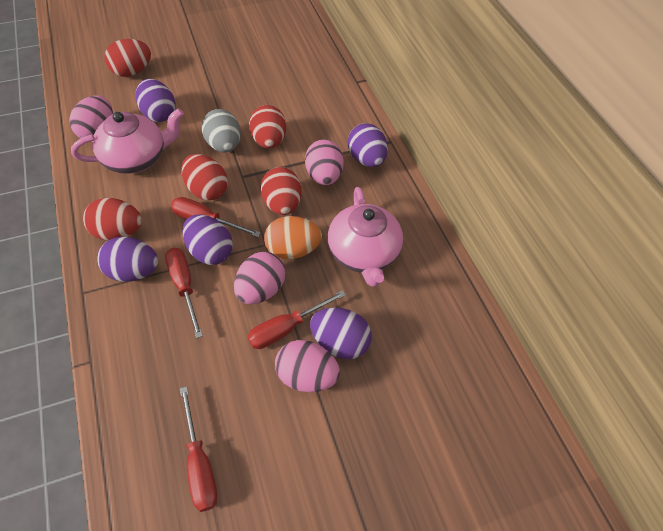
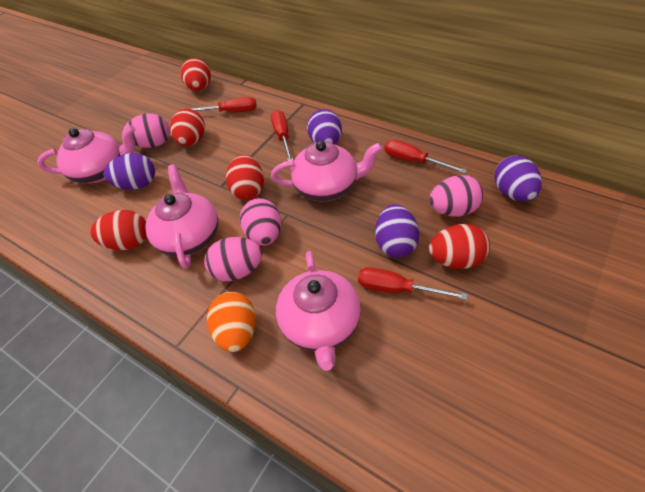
grey egg: [202,109,241,153] = 1 -> none = 0
pink teapot: [71,108,184,174] [328,187,403,287] = 2 -> [37,125,135,183] [145,164,218,269] [271,141,383,201] [276,251,361,371] = 4
purple egg: [97,237,158,282] [136,79,176,122] [182,215,233,265] [310,308,372,359] [348,123,388,167] = 5 -> [104,153,155,190] [307,109,342,144] [375,204,419,258] [494,155,542,202] = 4

